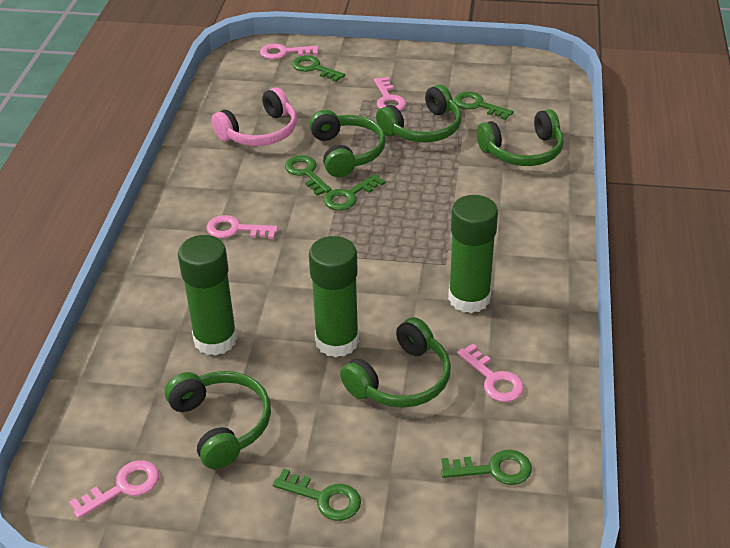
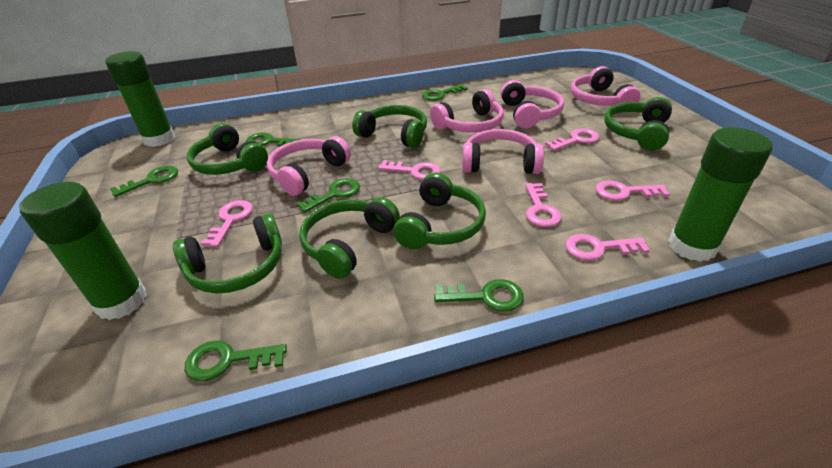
green headphones: [165,371,271,469] [309,110,386,177] [340,317,451,408] [376,84,462,142] [477,109,564,166] = 5 -> [173,213,282,294] [187,123,268,175] [299,197,400,279] [352,105,427,148] [394,173,486,249] [604,97,672,151] = 6
pink headphones: [211,87,297,146] = 1 -> [267,136,351,196] [430,89,504,133] [462,129,544,174] [500,80,564,129] [571,66,640,106] = 5
pink key: [69,460,159,519] [206,215,278,239] [260,43,319,59] [374,77,406,111] [457,344,524,402] = 5 -> [201,200,253,247] [378,160,441,180] [525,183,562,227] [545,128,599,151] [565,234,650,261] [595,180,670,201] = 6

